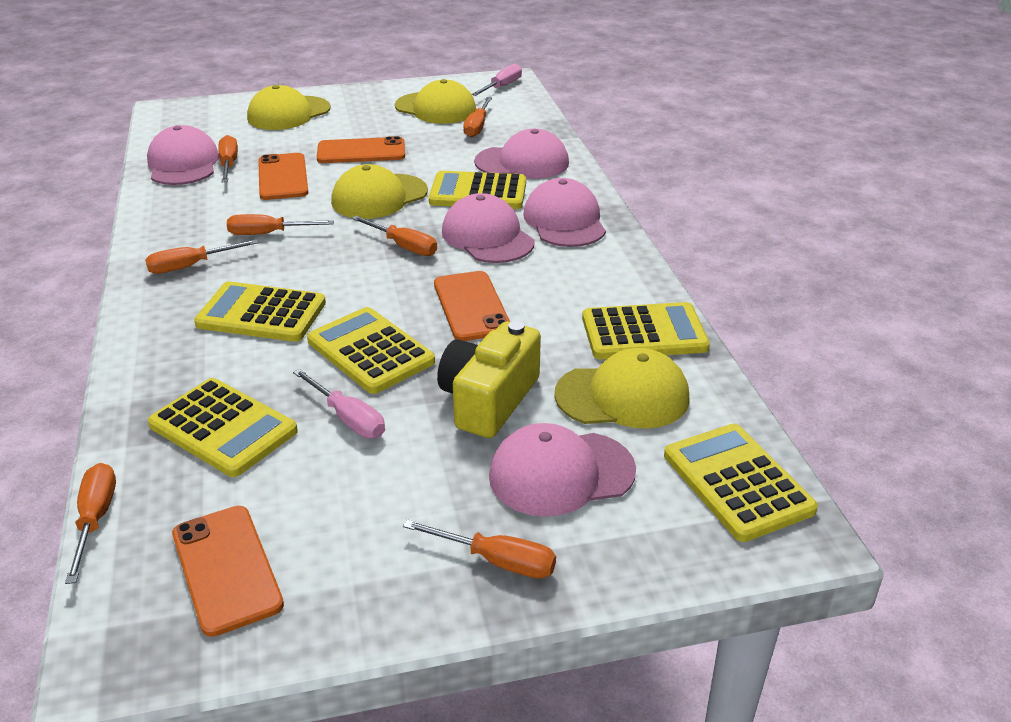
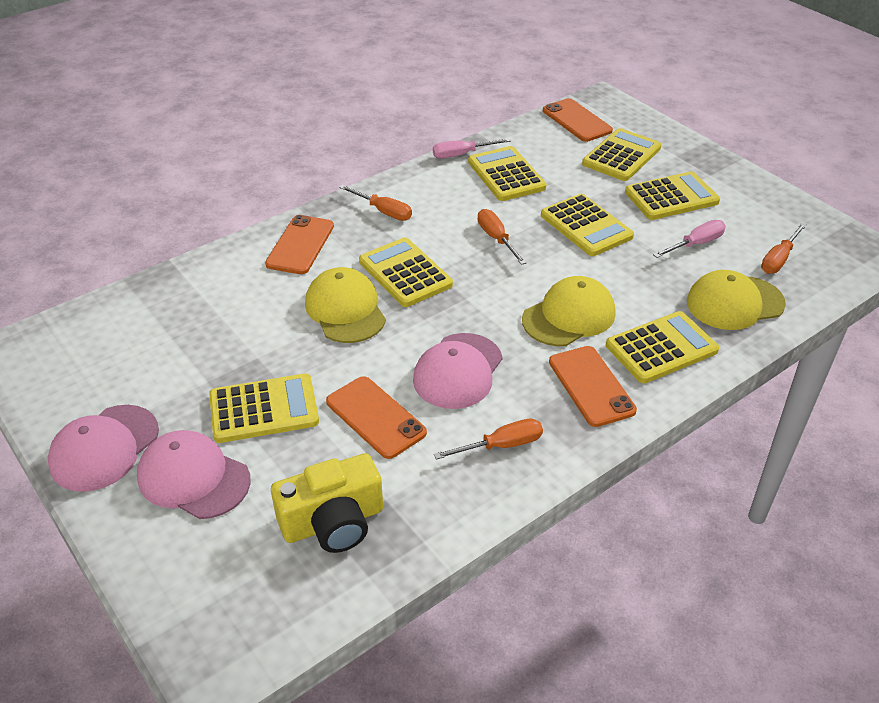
orange screwdriver: [65,463,116,584] [145,239,258,274] [218,135,238,182] [227,214,334,235] [352,216,437,256] [403,520,556,579] [463,97,492,137] = 7 -> [339,185,412,221] [434,419,543,460] [478,209,526,265] [761,223,807,274] = 4
pink cap: [147,125,219,185] [442,193,535,263] [474,129,569,179] [489,423,636,517] [523,178,606,247] = 5 -> [48,405,159,492] [137,430,251,519] [413,333,503,409] = 3
yellow calculator: [148,378,298,477] [194,282,326,342] [307,307,435,394] [429,171,526,209] [582,302,710,359] [664,424,818,542] = 6 -> [209,374,319,443] [359,237,453,307] [468,146,546,201] [541,194,634,256] [582,128,661,181] [606,311,719,383] [625,171,720,220] = 7
yellow cap: [247,85,331,130] [331,164,428,219] [395,79,476,124] [554,348,690,429] = 4 -> [305,267,386,343] [522,276,616,346] [687,270,786,330] = 3

